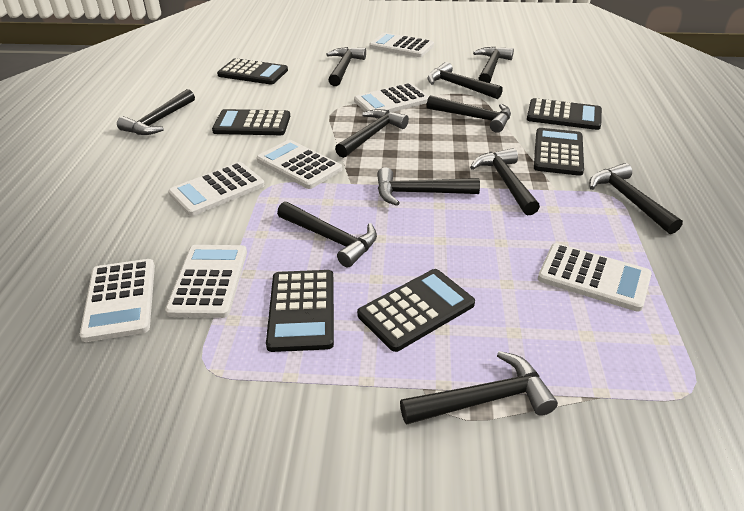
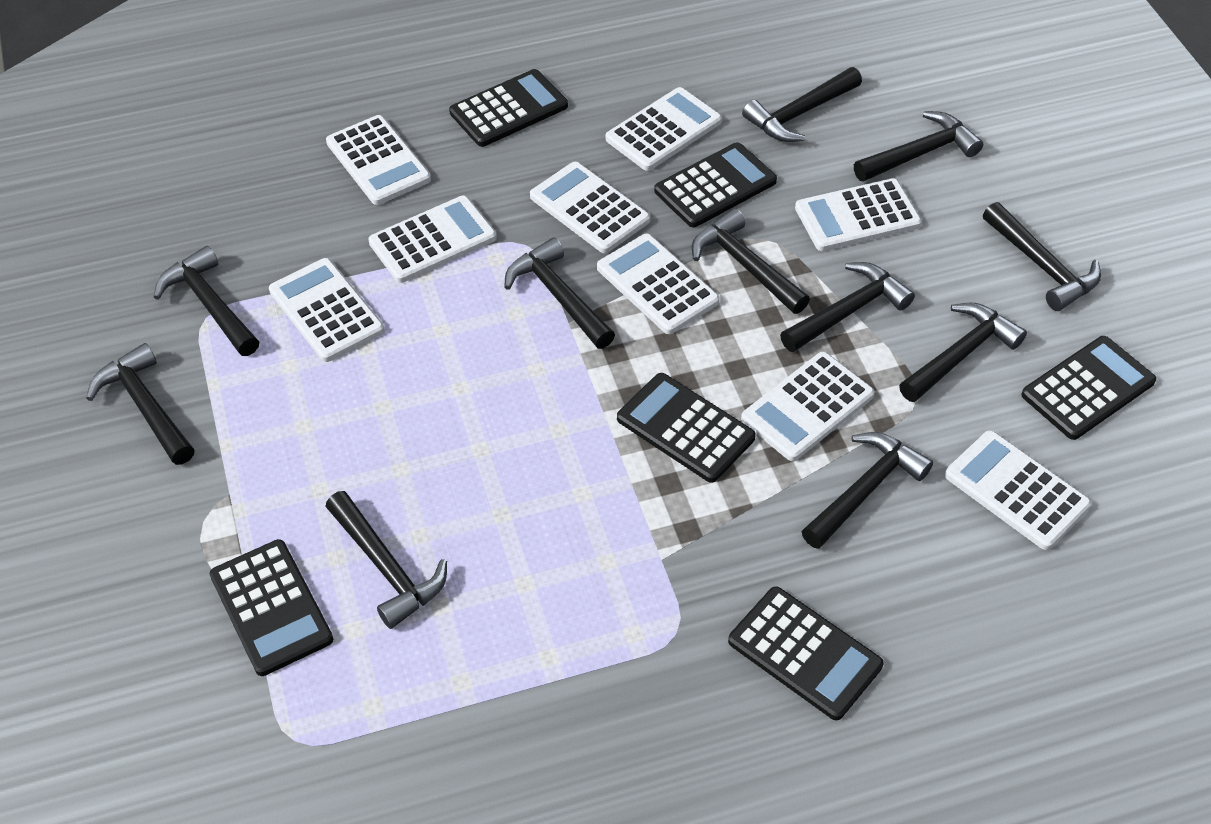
white calculator: [80,259,155,342] [165,245,247,318] [169,162,265,216] [257,140,342,189] [354,83,429,112] [369,33,434,57] [538,243,652,312] = 7 -> [269,258,384,362] [326,115,431,205] [368,196,497,283] [530,162,650,253] [597,234,719,334] [606,87,722,171] [741,352,874,461] [795,178,922,251] [945,430,1091,550] = 9

